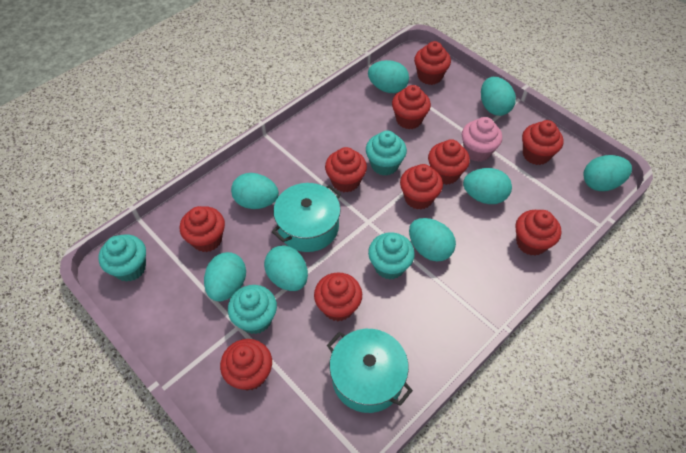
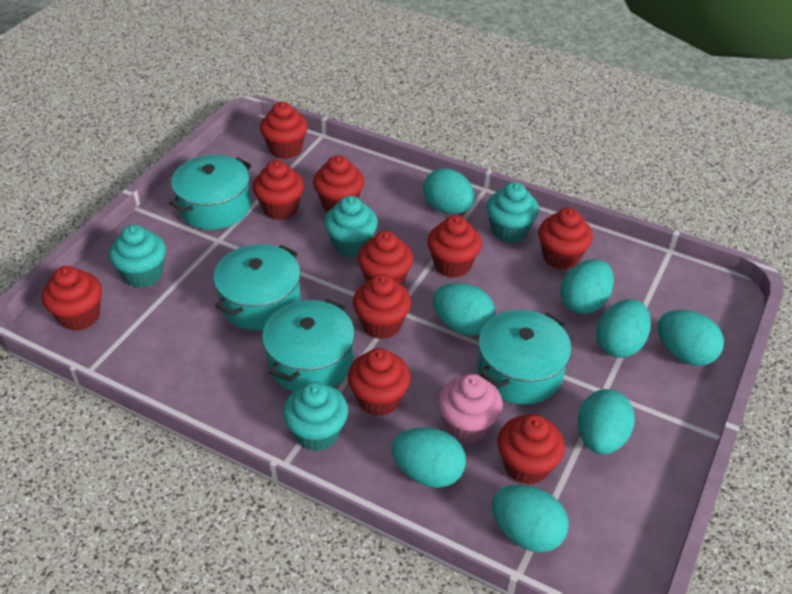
turquoise pot: [272,183,341,252] [327,329,413,413] = 2 -> [169,155,251,230] [213,244,301,330] [262,299,355,391] [478,310,572,404] = 4

